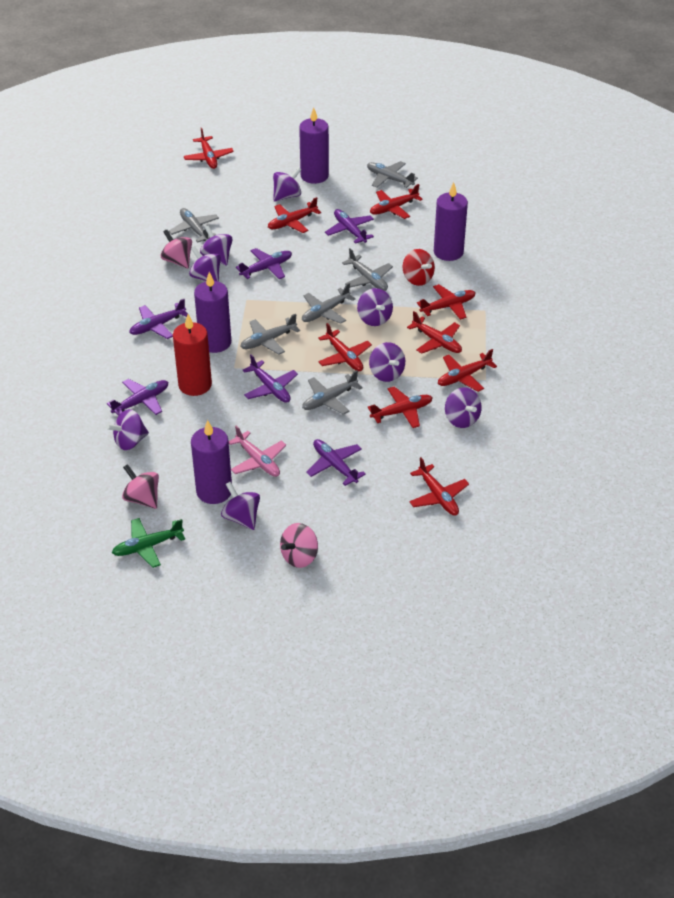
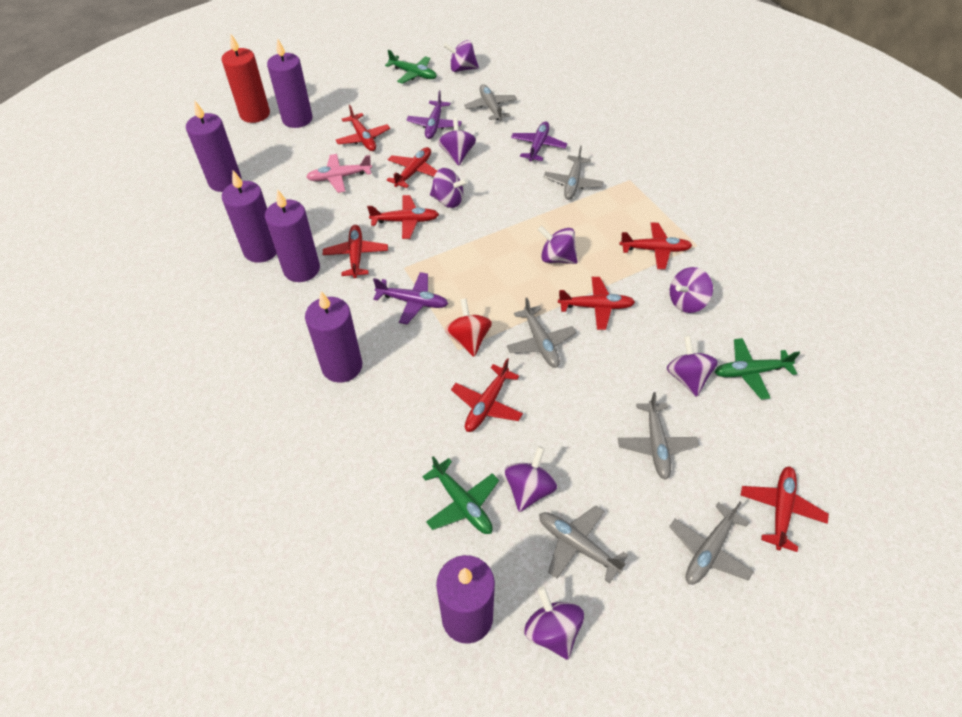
green plane: [112,518,185,568] = 1 -> [385,50,437,84] [422,456,499,534] [715,338,800,400] = 3
pink spinning top: [122,464,159,509] [161,229,192,269] [280,523,318,568] = 3 -> none = 0
purple candle: [191,420,232,504] [194,272,231,353] [299,107,329,184] [434,182,468,261] = 4 -> [186,101,242,192] [222,170,277,263] [265,189,320,282] [267,38,312,128] [305,291,362,383] [436,555,495,644] = 6
purple plane: [107,379,168,416] [129,299,188,339] [236,248,292,279] [243,354,298,403] [306,439,366,486] [325,209,374,244] = 6 -> [373,272,448,324] [407,90,462,139] [511,121,567,162] = 3
red plane: [184,128,234,169] [268,197,321,233] [318,323,372,371] [368,386,433,428] [370,184,423,219] [407,311,462,354] [409,457,469,516] [417,284,475,320] [438,349,497,392] = 9 -> [323,225,388,278] [336,105,390,151] [367,195,439,239] [387,147,437,188] [451,358,523,432] [558,277,635,330] [619,223,693,269] [741,466,829,552] = 8

